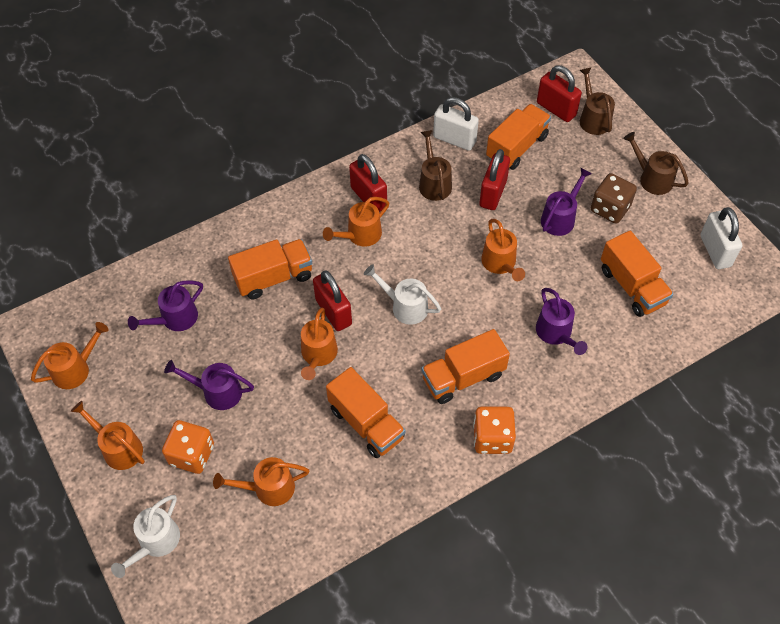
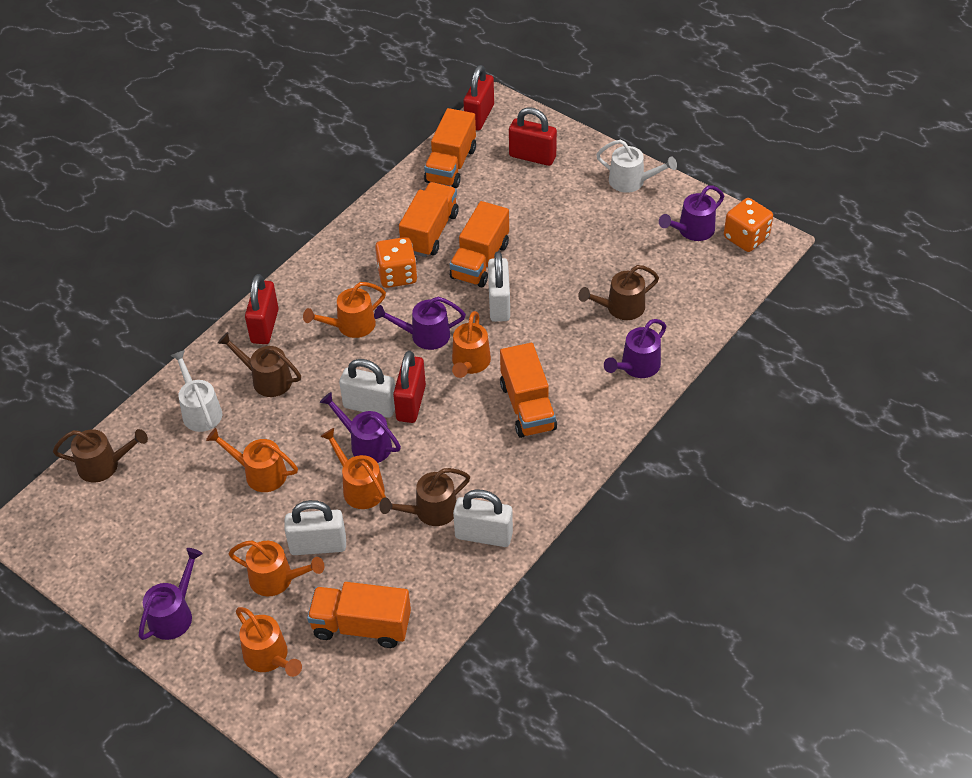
brown dice: [591,173,637,224] = 1 -> none = 0
brown watering can: [419,130,452,201] [580,67,615,135] [623,132,689,195] = 3 -> [53,429,148,482] [218,332,301,397] [379,468,470,526] [578,265,659,320] = 4
purple watering can: [128,280,203,331] [164,360,254,410] [536,288,588,355] [541,167,592,236] = 4 -> [139,548,203,640] [320,392,401,463] [374,297,466,350] [604,319,667,378] [659,186,724,241] = 5
white padlock: [433,97,479,151] [700,207,742,269] = 2 -> [284,500,346,555] [339,359,395,418] [453,489,513,547] [488,252,510,322] = 4

